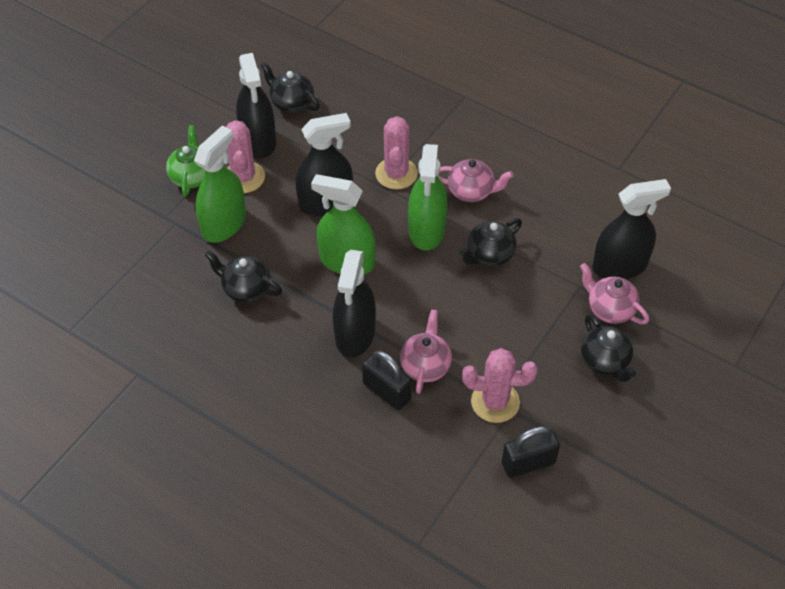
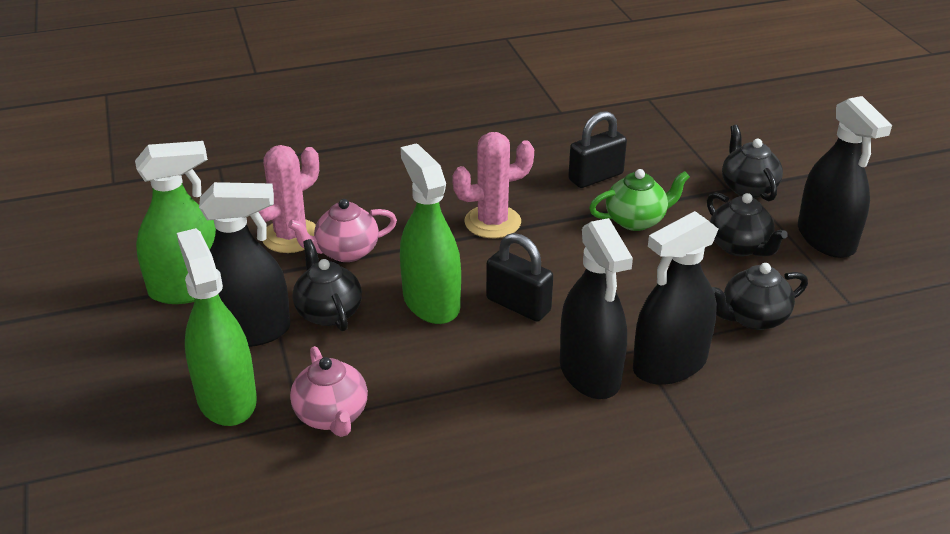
pink cactus: [226,120,265,193] [375,116,418,189] [462,348,538,423] = 3 -> [259,145,319,253] [452,132,534,238] = 2
pink teapot: [400,309,452,394] [437,159,514,202] [580,263,649,324] = 3 -> [288,199,397,262] [290,346,368,437] = 2

